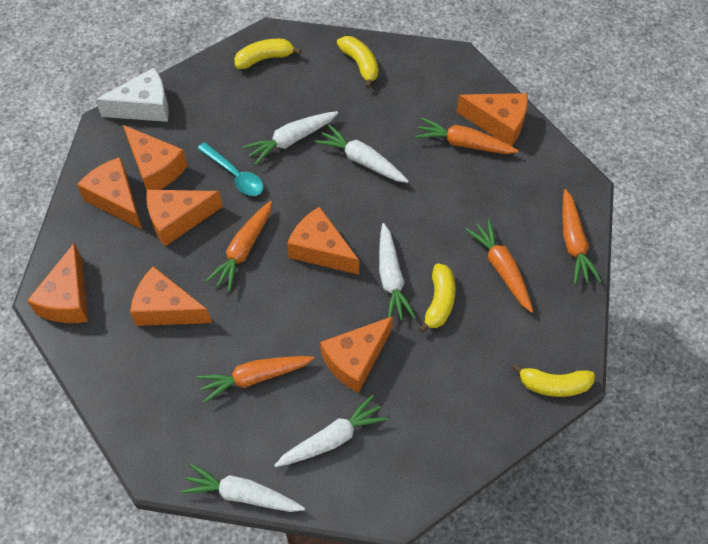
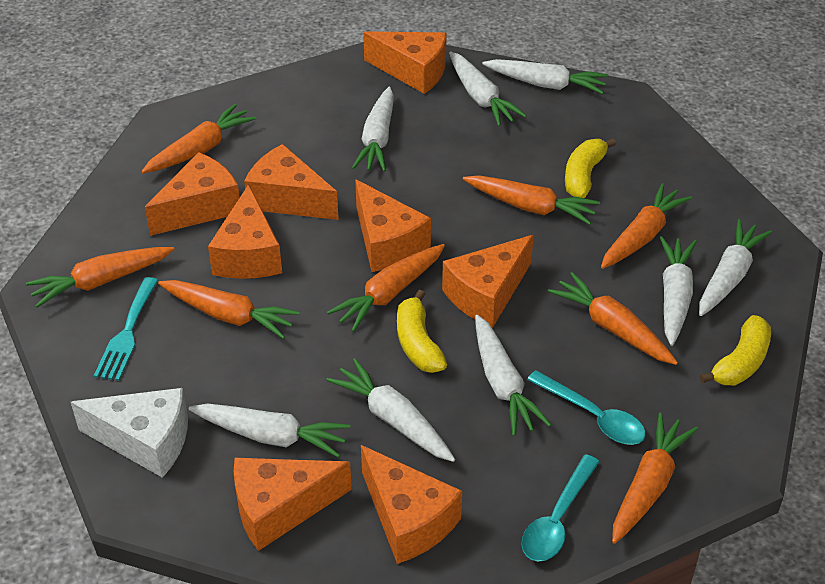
orange carrot: [197,356,315,403] [206,201,272,292] [415,117,519,154] [465,219,533,313] [562,189,601,285] = 5 -> [26,247,174,308] [141,104,257,173] [158,280,300,339] [327,244,445,332] [463,175,600,225] [548,272,678,365] [601,183,692,269] [612,412,698,544] = 8
turquoise fork: none = 0 -> [94,277,158,381] = 1
turquoise spoon: [197,142,264,196] = 1 -> [521,454,599,561] [527,370,646,445] = 2
white carrot: [181,463,305,512] [243,111,338,165] [274,395,388,467] [315,125,409,183] [379,223,416,321] = 5 -> [189,403,350,458] [326,358,455,462] [352,87,394,172] [449,51,527,126] [475,315,551,436] [482,59,608,94] [660,236,697,346] [699,219,772,316] = 8
yellow banana: [234,39,301,69] [337,36,378,88] [418,263,456,333] [513,363,595,397] = 4 -> [397,290,447,373] [565,138,616,198] [700,315,771,385] = 3

